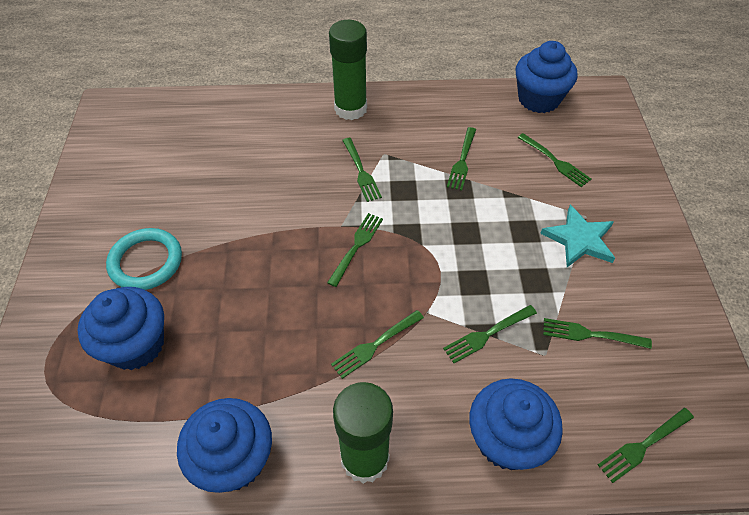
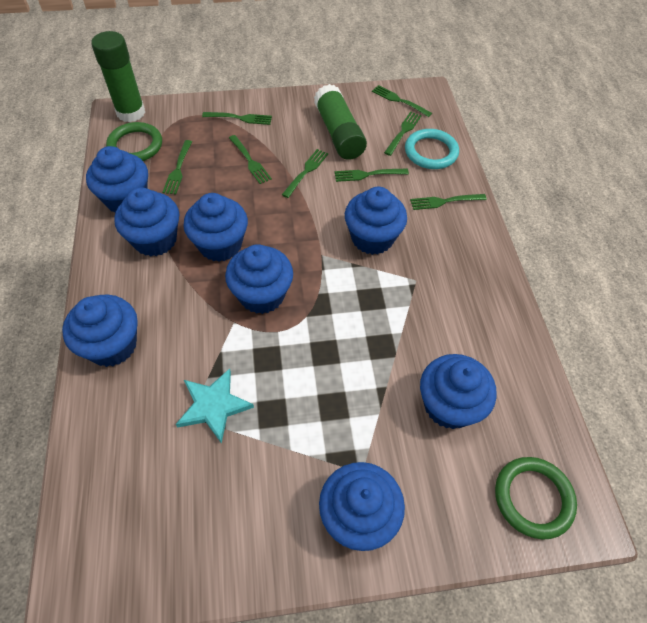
blue cupcake: [77,287,164,370] [177,398,272,493] [469,378,563,470] [516,41,578,113] = 4 -> [62,295,138,367] [86,146,148,212] [114,187,179,257] [183,193,248,262] [225,244,293,314] [319,462,405,551] [345,187,407,255] [420,354,497,429] = 8
green ring: none = 0 -> [106,122,162,161] [495,457,577,540] = 2

